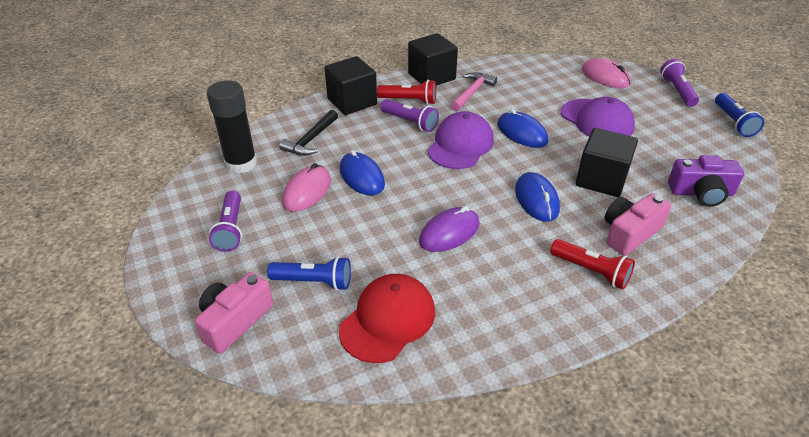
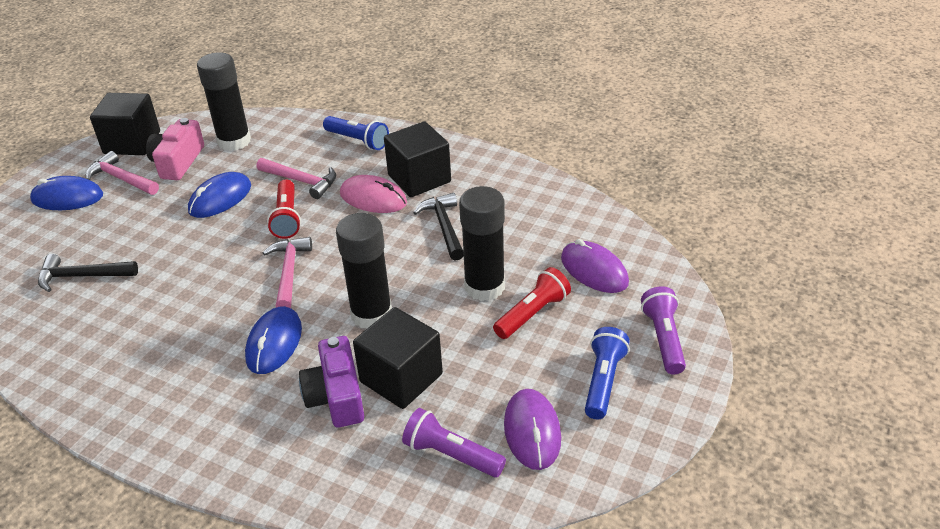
black glue stick: [207,81,257,174] = 1 -> [197,52,251,151] [336,213,392,328] [459,186,505,301] = 3
black hammer: [279,110,338,156] = 1 -> [38,254,138,292] [413,193,464,261] = 2
pink camera: [195,272,273,353] [604,193,671,256] = 2 -> [146,118,204,180] = 1
pink hammer: [450,72,497,111] = 1 -> [86,151,159,195] [257,158,336,199] [263,237,312,308] = 3
pink mouse: [282,163,331,212] [582,58,631,88] = 2 -> [340,175,407,213] = 1
purple cap: [427,111,494,169] [561,97,635,136] = 2 -> none = 0
purple flashlight: [209,191,242,252] [380,99,439,132] [660,59,699,107] = 3 -> [402,408,506,478] [641,286,686,375] = 2
purple mouse: [419,206,480,252] = 1 -> [504,389,561,470] [561,239,629,293] = 2
red cap: [339,274,435,363] = 1 -> none = 0

